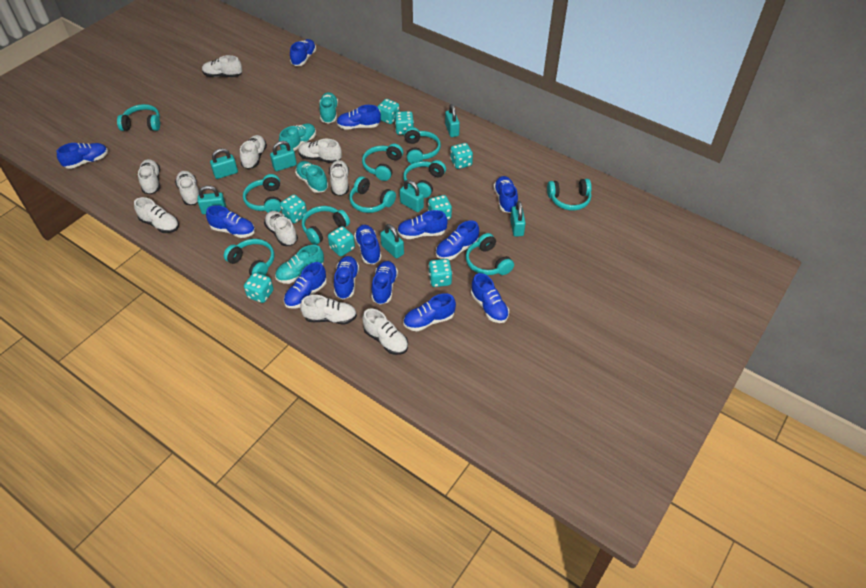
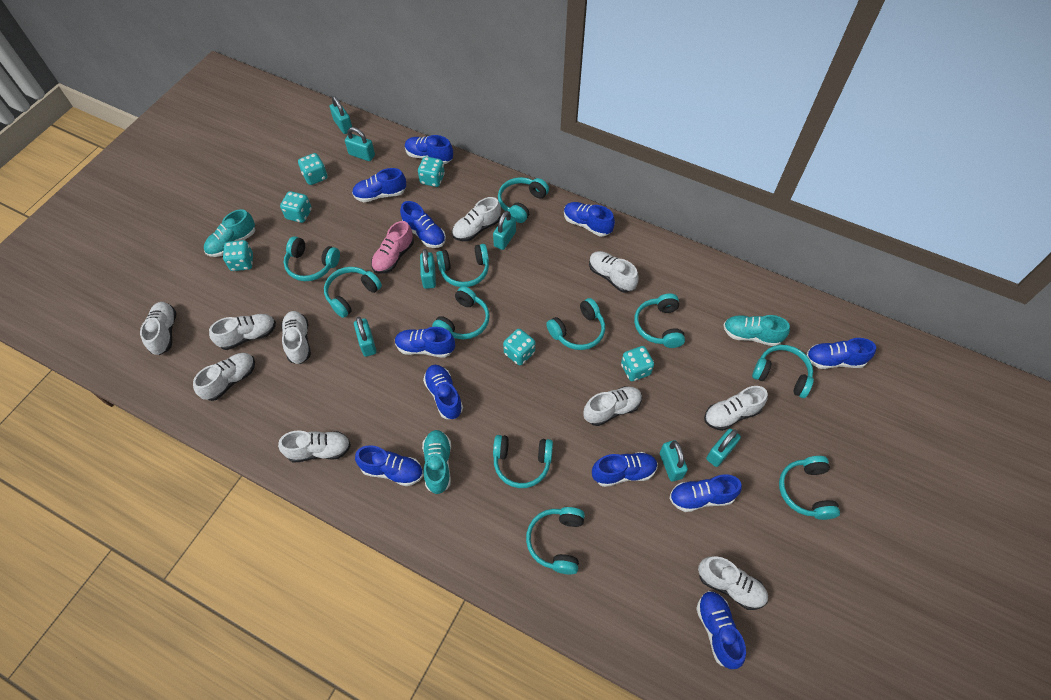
blue shoe: [57,143,108,169] [206,205,255,238] [284,262,327,308] [290,39,316,66] [334,256,359,299] [337,105,381,130] [354,225,382,264] [371,261,398,305] [397,210,448,239] [403,293,456,331] [436,220,479,260] [471,273,509,323] [493,176,518,213] = 13 -> [352,168,406,202] [355,445,423,486] [395,327,455,358] [400,201,446,248] [405,135,453,164] [423,365,463,419] [564,202,615,237] [592,452,658,487] [669,474,742,512] [696,591,746,669] [806,338,876,369] = 11
pink shoe: none = 0 -> [371,221,414,274] = 1
turquoise dice: [244,272,274,303] [280,194,307,223] [328,226,355,256] [377,99,400,124] [395,111,414,135] [428,195,452,220] [428,259,452,287] [450,143,473,169] = 8 -> [223,240,253,271] [280,191,312,223] [298,153,327,185] [418,156,445,187] [503,329,535,365] [621,346,654,381] = 6
turquoise headphones: [117,104,160,131] [224,239,274,276] [243,174,281,213] [302,206,350,245] [349,176,396,213] [362,144,403,181] [403,160,446,198] [404,127,441,164] [466,233,514,275] [547,179,592,211] = 10 -> [284,236,340,281] [324,267,382,318] [432,286,490,339] [436,244,489,287] [493,435,553,488] [498,177,549,223] [526,507,585,574] [546,298,605,350] [634,293,685,348] [752,345,814,398] [779,456,840,520] = 11
turquoise shoe: [275,245,324,284] [279,123,316,151] [295,161,328,193] [319,92,338,124] = 4 -> [204,209,255,257] [422,430,451,494] [724,315,790,346] = 3

